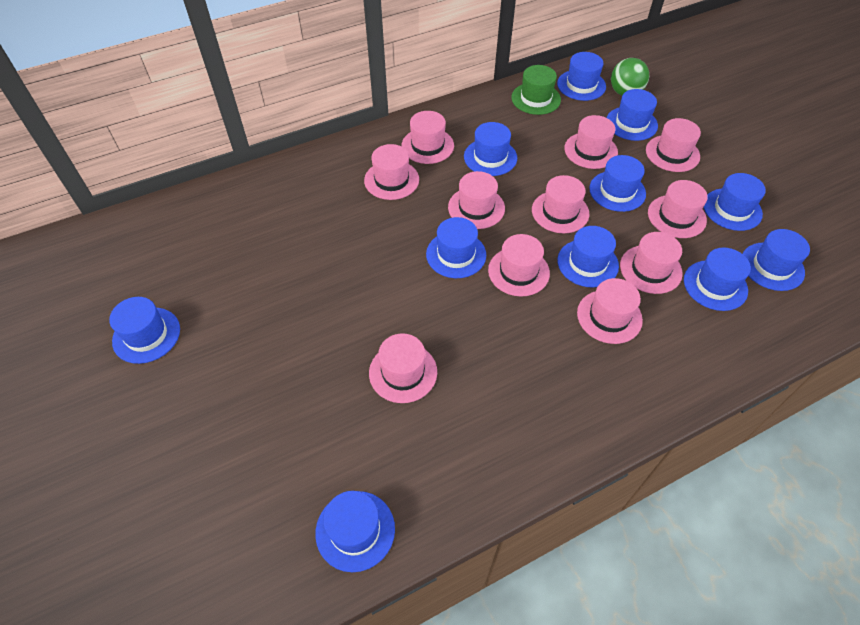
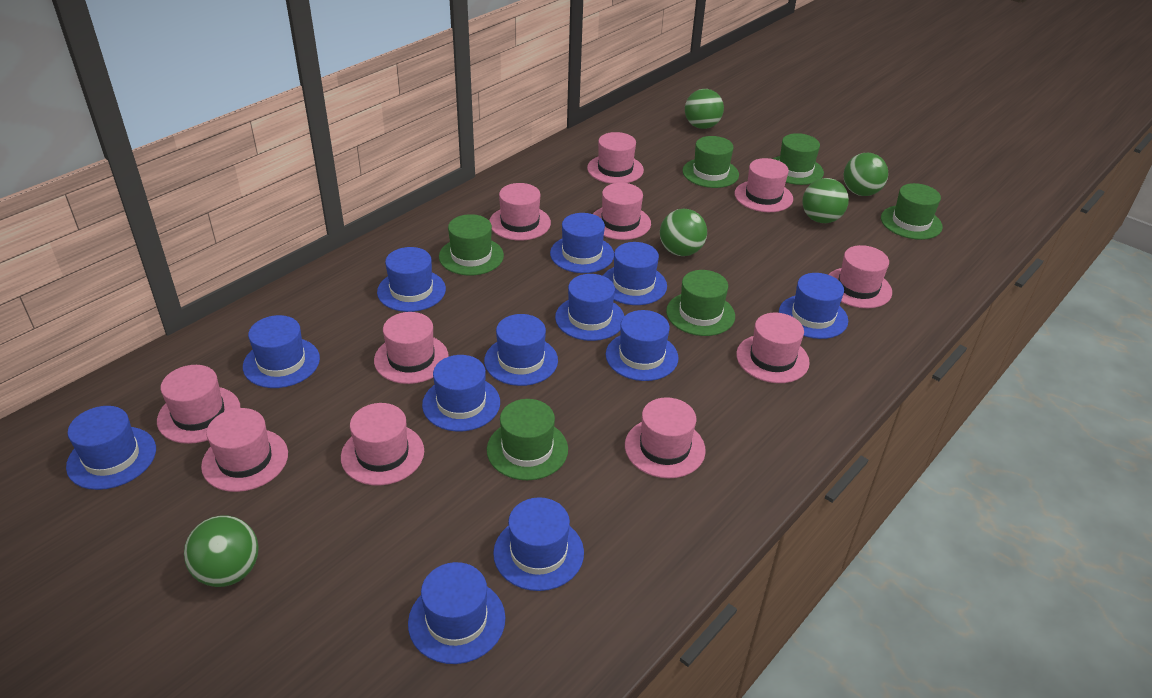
blue hat: [109,297,180,364] [315,491,395,572] [426,217,486,278] [464,122,517,176] [557,52,606,101] [557,226,619,288] [589,155,646,212] [607,89,658,141] [684,247,751,311] [704,173,766,231] [742,229,810,291] = 11 -> [66,406,156,490] [243,315,320,388] [377,247,446,312] [408,562,505,664] [422,355,500,432] [484,314,558,386] [493,497,584,591] [550,213,614,273] [555,274,624,341] [603,242,667,305] [606,310,678,381] [779,273,848,339] = 12
green ball: [611,58,649,96] = 1 -> [184,516,259,587] [660,209,707,256] [685,89,724,129] [802,178,849,223] [844,153,888,196] = 5
green hat: [511,65,561,115] = 1 -> [439,214,504,275] [487,399,568,480] [666,270,735,336] [682,136,739,188] [773,133,824,185] [881,183,943,240] = 6

